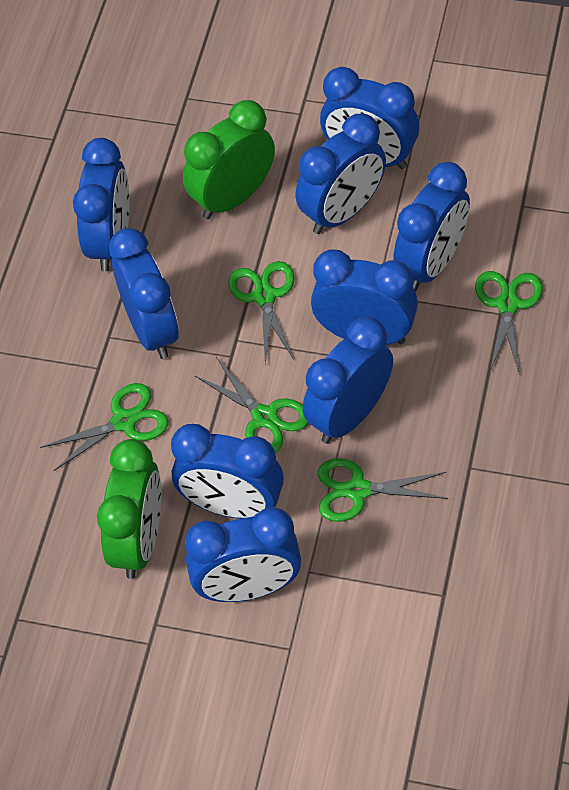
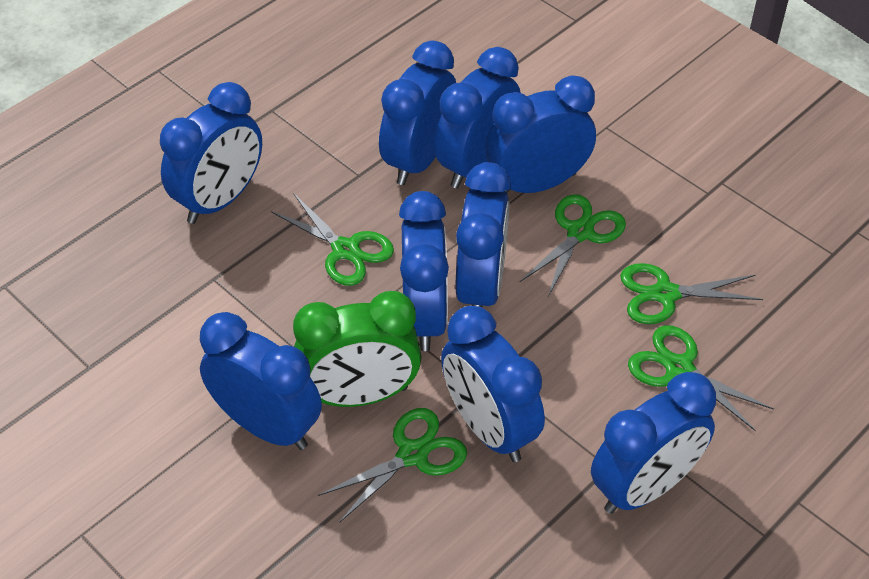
green clock: [97,439,161,579] [183,100,275,219] = 2 -> [293,291,421,407] = 1

